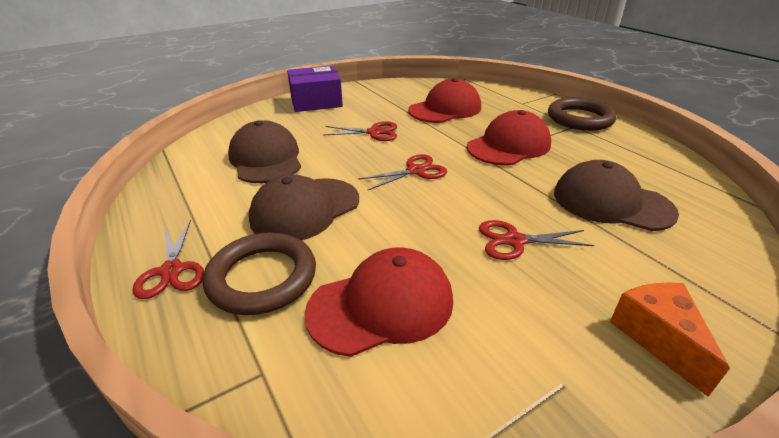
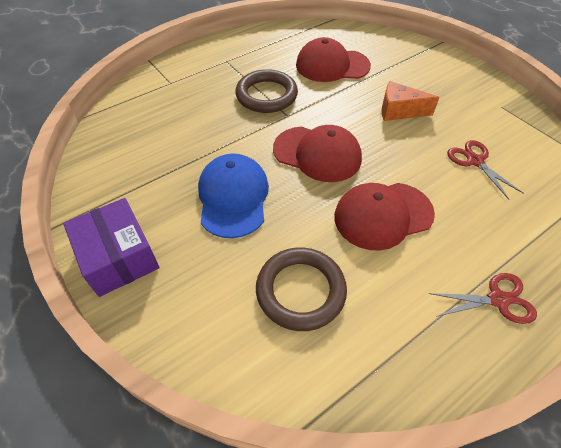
blue cap: none = 0 -> [198,154,269,238] = 1
brown cap: [228,120,301,183] [249,174,359,240] [554,160,679,231] = 3 -> none = 0
red scissors: [132,220,204,299] [323,121,397,141] [358,154,447,190] [479,220,595,260] = 4 -> [429,273,537,324] [447,140,523,200] = 2

